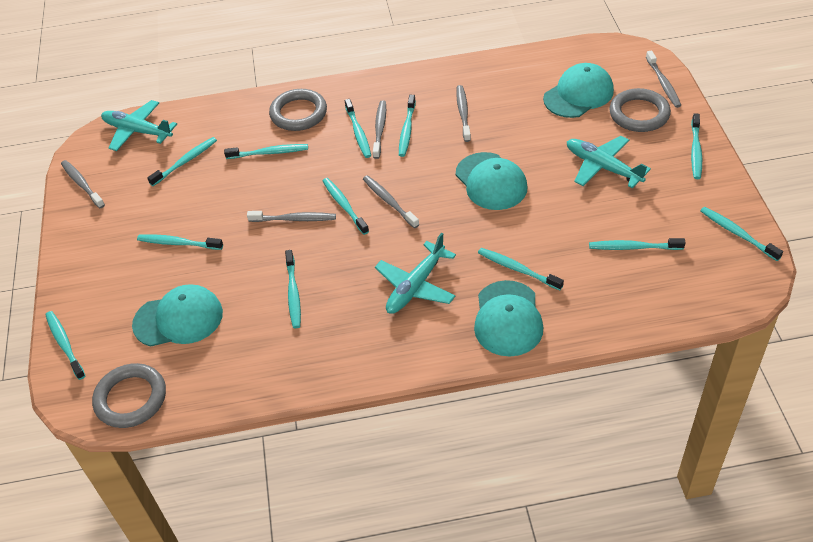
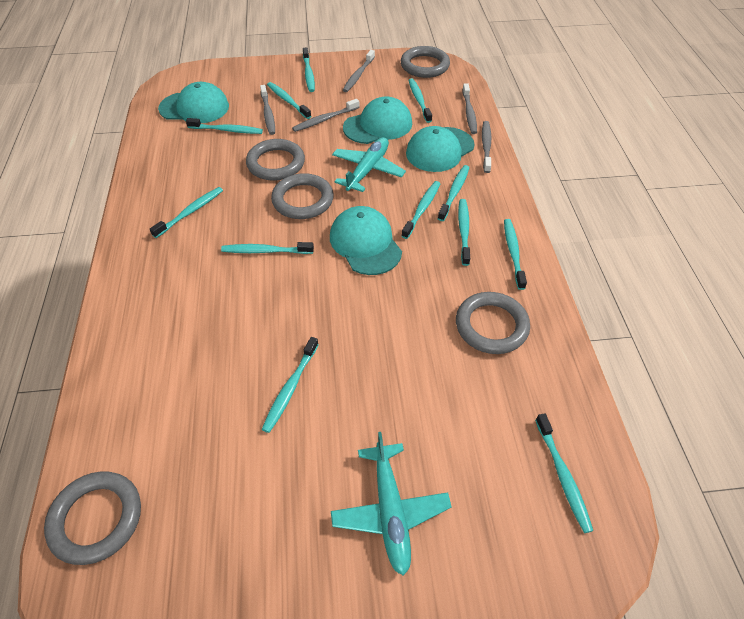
grey ring: [92,363,166,428] [269,89,327,131] [609,88,671,132] = 3 -> [44,471,141,565] [246,139,305,181] [271,173,334,219] [401,46,450,78] [456,292,530,354] = 5
grey toothbrush: [61,160,105,208] [247,211,336,222] [363,175,419,228] [373,100,386,159] [456,85,471,142] [646,50,682,108] = 6 -> [260,85,275,135] [292,99,359,132] [343,50,375,92] [462,83,477,134] [482,121,491,173] = 5
turquoise plane: [101,100,177,151] [375,233,456,314] [567,136,651,188] = 3 -> [331,432,452,576] [332,137,406,192] = 2

